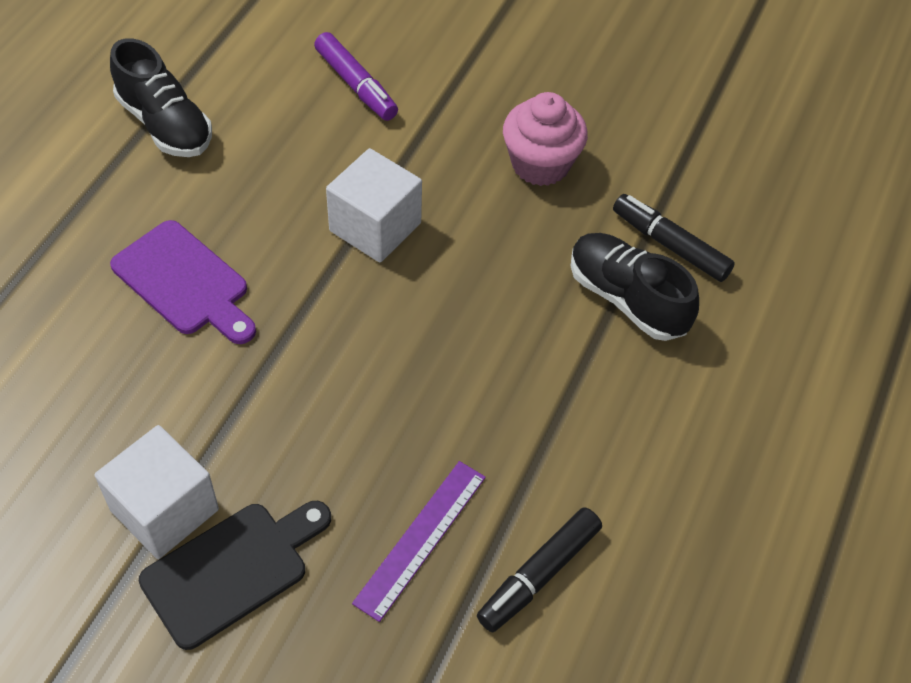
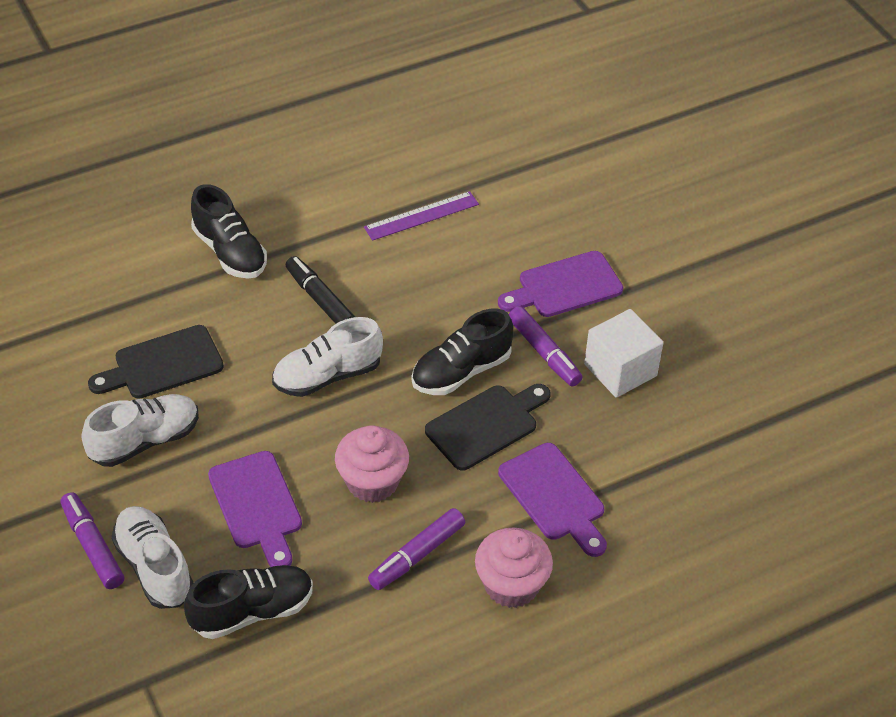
black cutting board: [139,501,331,650] = 1 -> [88,325,224,399] [425,384,551,470] = 2
black marker: [477,508,602,632] [613,194,735,282] = 2 -> [286,256,355,324] = 1
black shoe: [110,38,212,157] [571,233,699,341] = 2 -> [184,565,313,639] [191,184,267,279] [412,309,513,395] = 3
pink cupcake: [503,92,588,186] = 1 -> [335,425,409,503] [475,527,553,608] = 2
purple cutting board: [110,220,256,344] = 1 -> [208,451,302,567] [498,251,623,317] [498,443,607,557] = 3
purple marker: [314,32,398,121] = 1 -> [61,492,124,589] [368,508,465,590] [509,306,583,386] = 3
white cube: [95,425,219,559] [326,148,422,262] = 2 -> [584,309,663,398] = 1
white shoe: none = 0 -> [81,394,199,467] [112,506,193,609] [272,317,383,397] = 3

